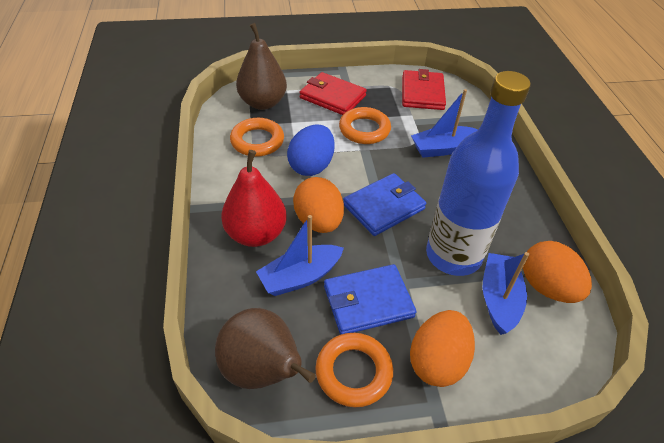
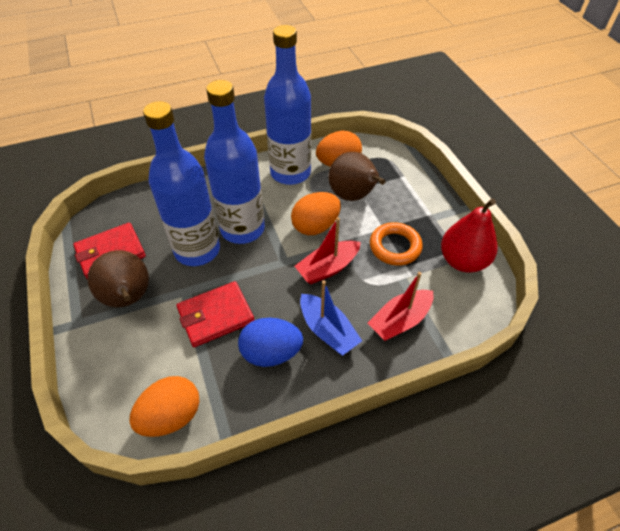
blue boat: [256,215,344,296] [411,89,478,158] [483,252,529,335] = 3 -> [300,280,362,355] = 1
blue bottle: [426,71,531,276] = 1 -> [143,101,220,266] [204,80,265,244] [264,25,311,185] = 3
blue wallet: [324,264,416,335] [343,173,426,236] = 2 -> none = 0
orange ring: [230,118,284,157] [315,333,393,407] [339,107,391,144] = 3 -> [370,222,423,266] = 1
red boat: none = 0 -> [295,217,361,284] [368,272,434,341] = 2

